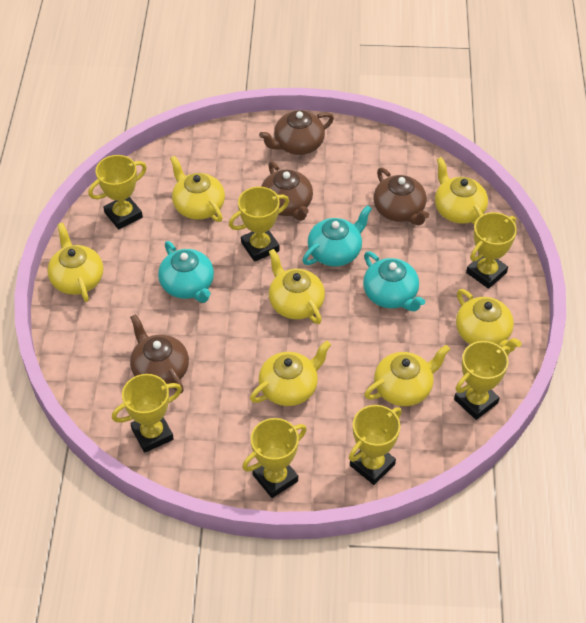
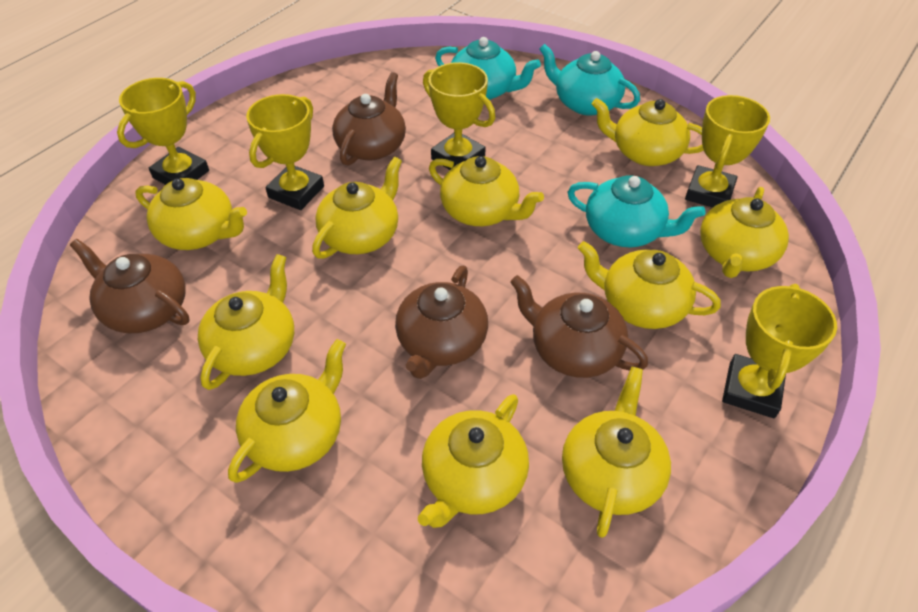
yellow teapot: [47,223,103,302] [170,156,225,222] [250,341,331,406] [269,249,325,324] [364,345,450,406] [435,157,488,225] [456,289,521,352] = 7 -> [135,178,247,250] [198,254,294,390] [228,339,346,483] [312,157,402,259] [418,394,529,528] [429,156,544,226] [562,367,671,538] [578,241,721,329] [592,98,704,166] [700,187,789,278] = 10
yellow trophy: [88,155,147,230] [112,374,182,453] [229,187,289,262] [242,418,307,498] [349,405,402,485] [454,341,510,420] [466,212,517,289] = 7 -> [117,78,209,185] [246,94,324,210] [423,62,495,170] [685,95,770,208] [722,284,837,418] = 5

